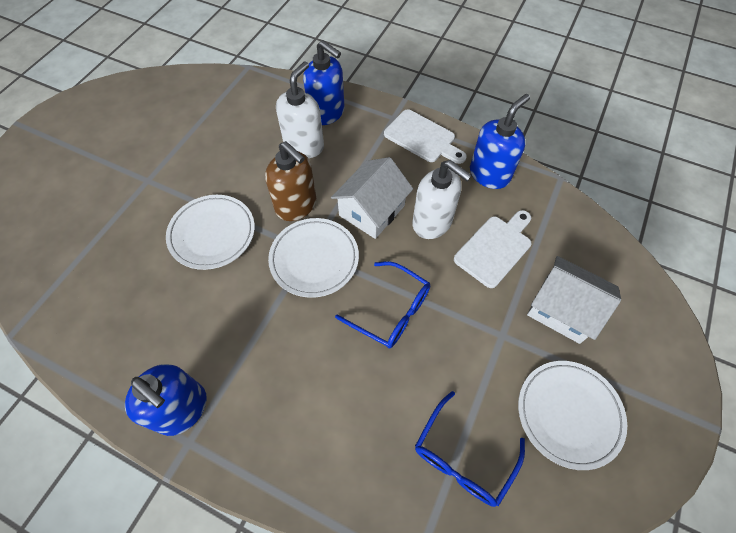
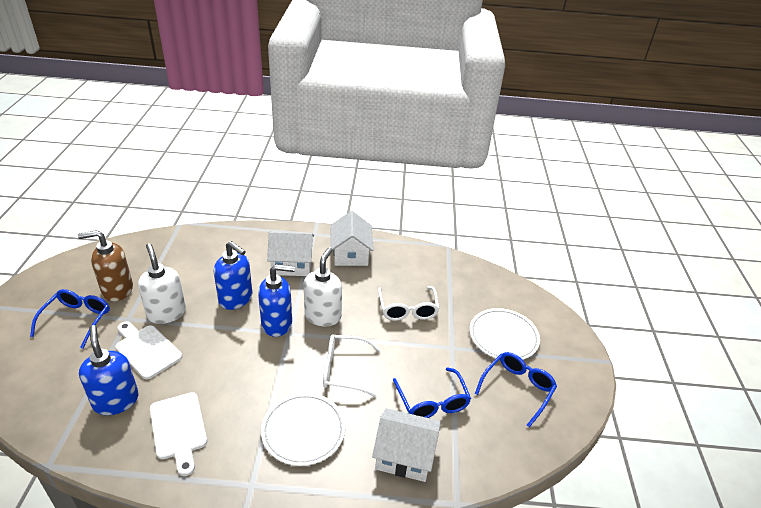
blue glasses: [335,261,430,349] [415,391,525,507] = 2 -> [30,289,110,349] [393,367,471,418] [475,352,557,427] = 3
white glasses: none = 0 -> [323,335,381,397] [378,286,440,321] = 2
white house: [331,157,413,239] [527,256,621,344] = 2 -> [267,232,314,276] [330,211,373,266] [372,408,441,482] = 3
white plate: [166,195,255,270] [268,218,359,298] [518,361,627,470] = 3 -> [261,393,345,466] [469,308,540,360] = 2

